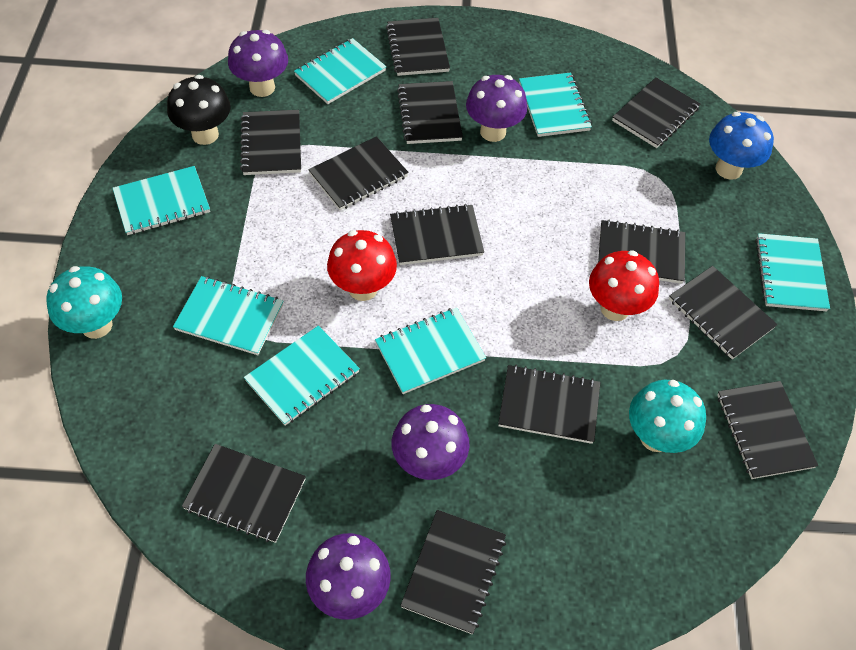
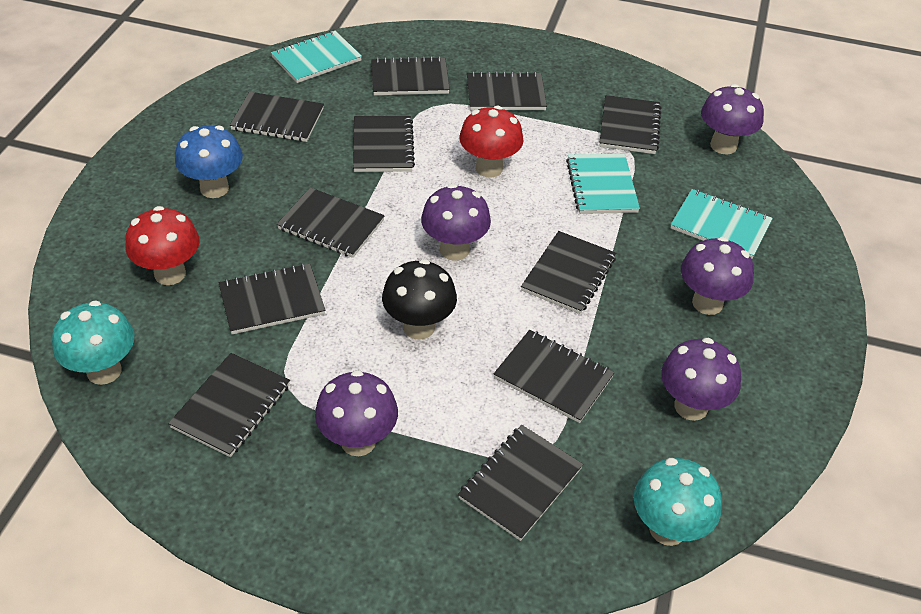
black notebook: [182,444,306,543] [240,110,301,175] [308,136,409,210] [386,18,450,76] [390,204,484,265] [397,81,463,144] [400,510,506,634] [498,365,600,444] [598,219,685,284] [612,77,700,148] [669,266,778,359] [717,381,818,479] = 12 -> [168,353,290,457] [219,263,325,334] [230,92,324,142] [277,187,385,258] [353,116,415,172] [371,56,450,95] [458,425,583,541] [467,72,547,110] [494,330,614,423] [521,231,616,314] [599,95,661,154] = 11
purple mushroom: [228,30,288,97] [306,533,391,620] [392,404,470,480] [466,75,527,142] = 4 -> [315,370,398,456] [421,184,491,261] [661,338,741,421] [681,237,754,315] [701,84,764,154] = 5
turquoise notebook: [112,166,210,235] [173,276,283,355] [244,325,360,426] [294,38,387,104] [375,307,486,394] [519,73,592,137] [755,233,830,311] = 7 -> [271,31,362,83] [566,154,640,214] [671,189,773,259] = 3

